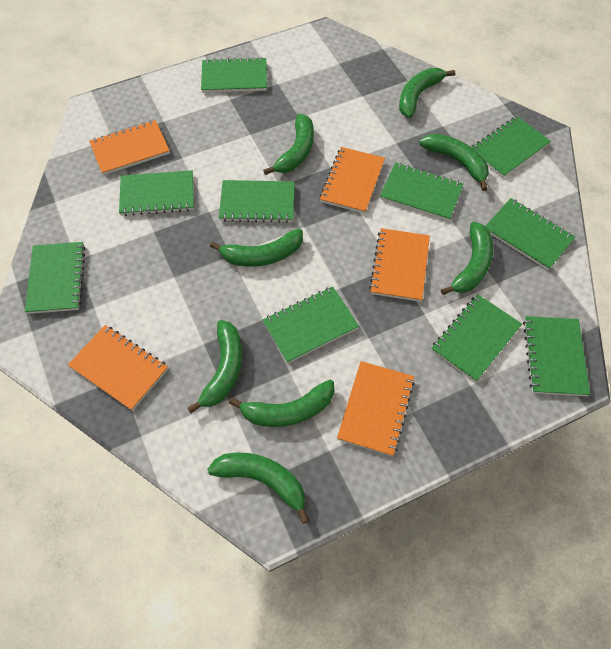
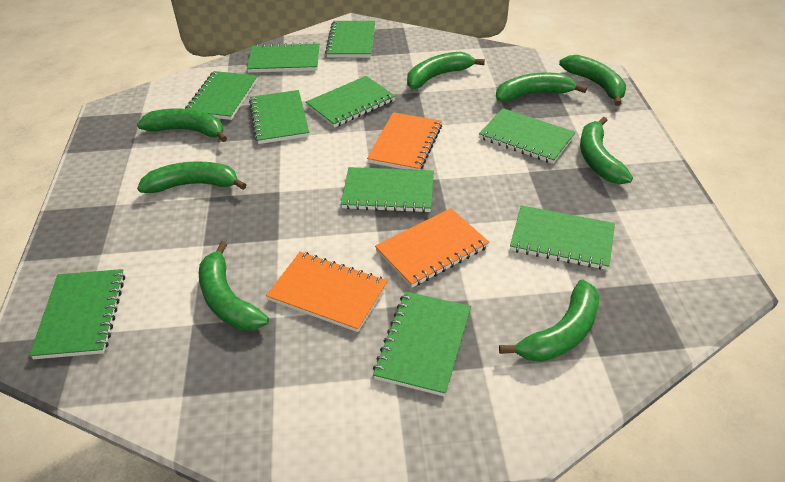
orange notebook: [68,325,168,411] [89,120,170,175] [320,147,385,214] [337,361,415,456] [369,228,430,302] = 5 -> [266,252,388,332] [367,112,442,170] [375,208,490,288] = 3

